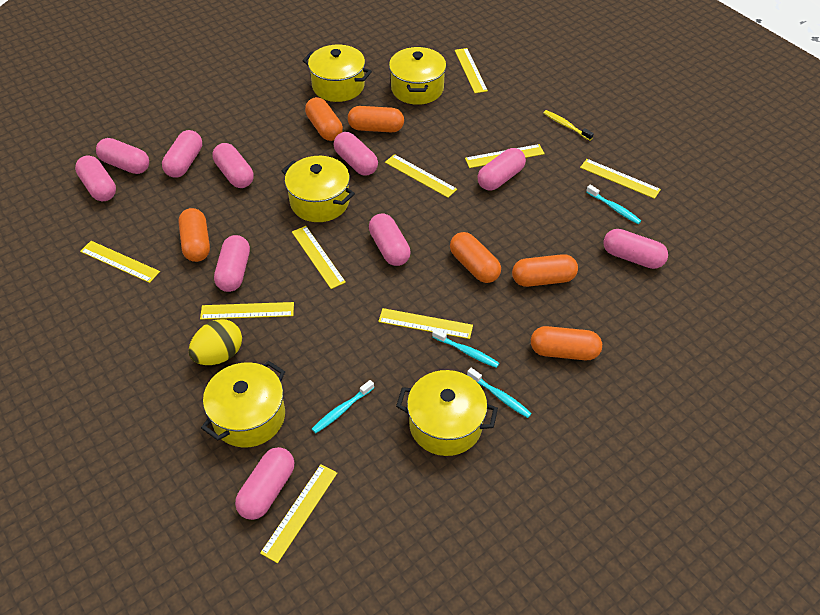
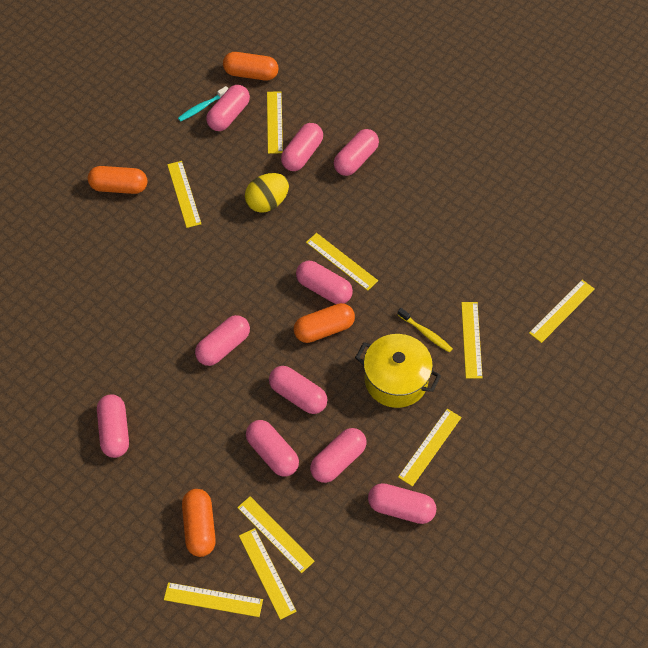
orange capsule: [179,208,210,262] [305,97,343,141] [348,106,404,132] [450,232,501,283] [512,254,578,287] [531,326,602,360] = 6 -> [88,166,147,194] [182,489,216,557] [223,52,279,81] [294,303,355,343] = 4
turquoise toothbrush: [312,380,374,433] [432,329,499,368] [467,368,532,418] [586,185,641,224] = 4 -> [178,86,229,122] = 1
yellow pot: [201,361,285,448] [281,156,355,222] [303,45,372,102] [389,47,446,105] [396,370,498,456] = 5 -> [355,334,441,408] = 1

